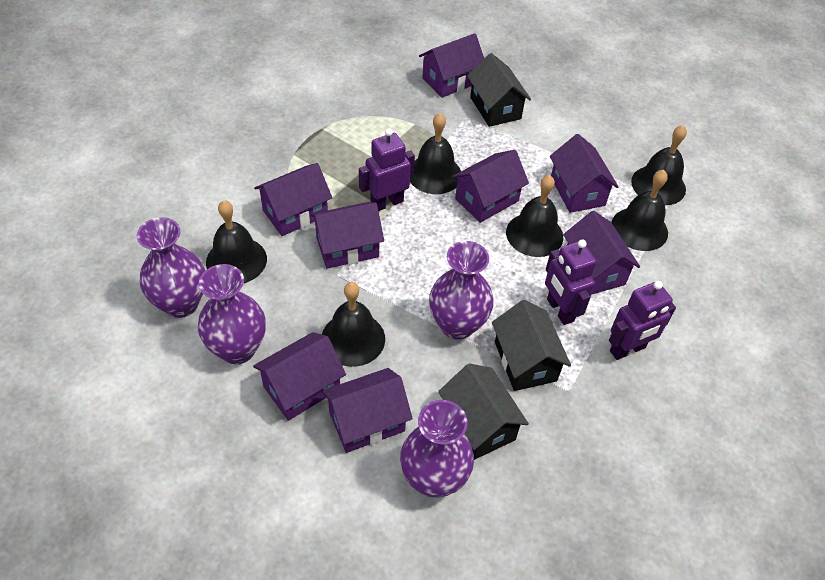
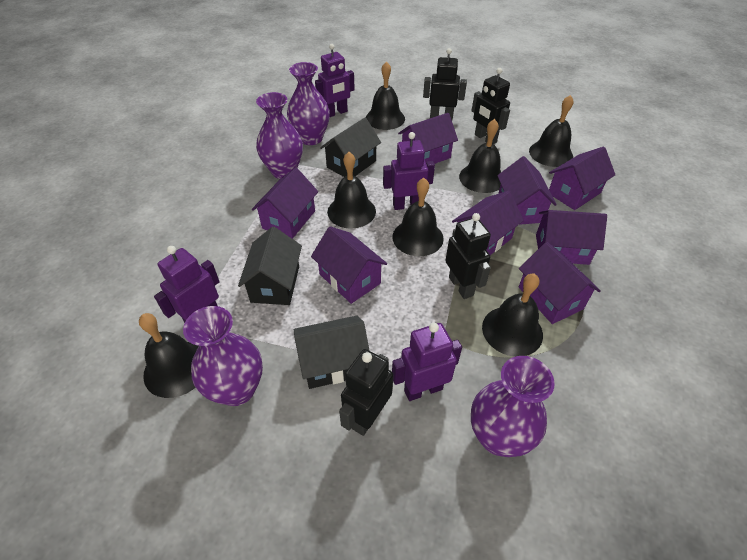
black bell: [206,200,267,283] [322,282,385,367] [410,113,461,194] [506,175,563,257] [611,170,668,251] [631,125,687,205] = 6 -> [139,313,199,398] [327,152,376,229] [366,61,405,130] [392,178,444,256] [459,119,501,193] [482,274,543,357] [529,95,574,167] = 7
black robot: none = 0 -> [339,349,393,436] [423,48,467,120] [445,213,491,299] [471,68,510,144] = 4
purple robot: [359,128,415,211] [545,240,597,325] [609,281,676,360] = 3 -> [154,246,220,323] [315,44,355,117] [383,132,435,210] [392,323,462,401] = 4

